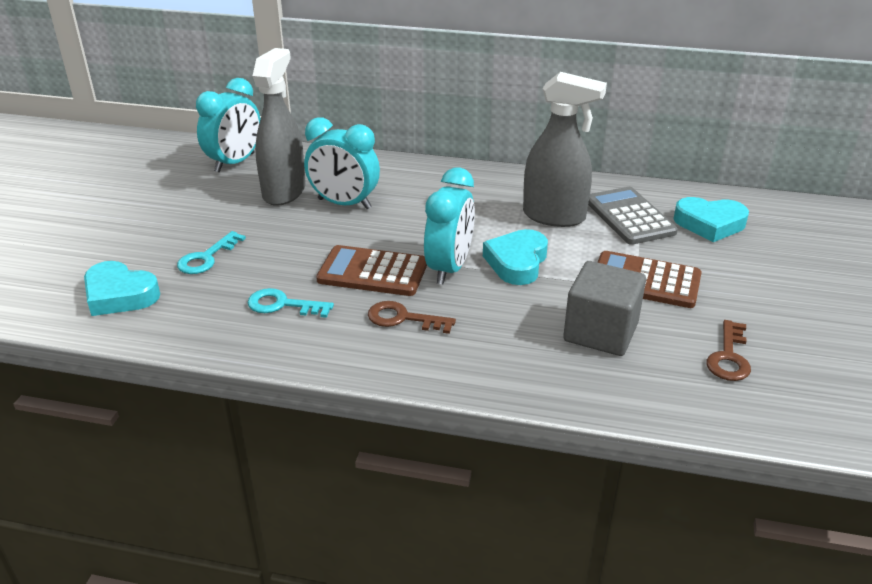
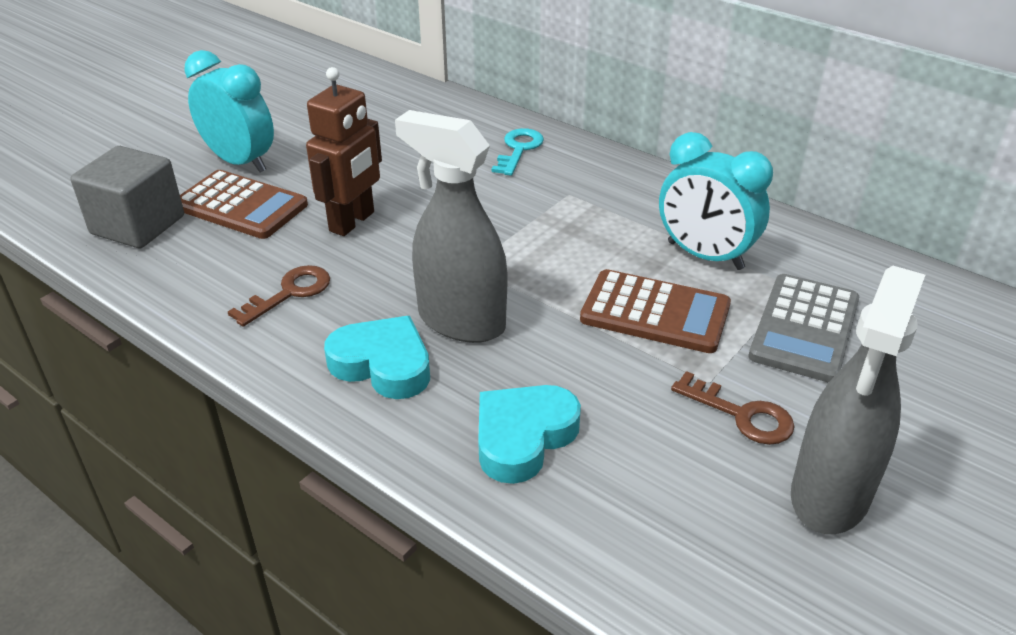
brown robot: none = 0 -> [306,67,382,236] = 1
turquoise clock: [196,78,260,173] [304,117,380,209] [424,167,475,284] = 3 -> [184,50,274,173] [659,132,773,270] = 2
turquoise heart: [84,261,160,316] [483,229,548,285] [673,197,749,242] = 3 -> [324,316,430,399] [478,385,581,484] = 2
turquoise key: [177,231,246,274] [248,288,334,318] = 2 -> [492,128,544,176] = 1

